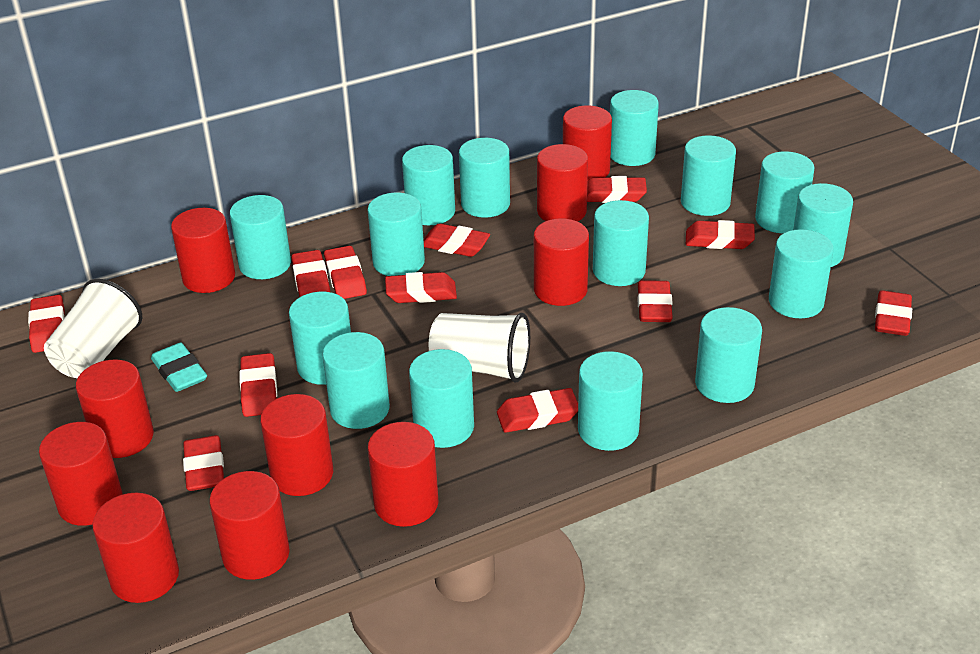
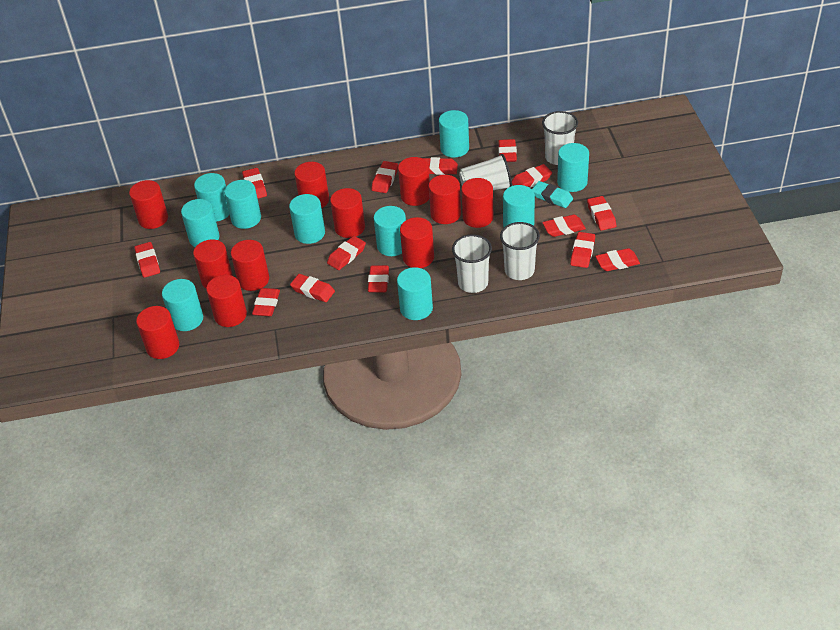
red cylinder: [39,422,123,526] [76,359,154,458] [92,493,179,603] [171,208,235,293] [209,471,290,580] [260,394,333,496] [368,422,438,527] [534,218,589,306] [537,144,588,222] [563,105,612,180] = 10 -> [129,180,168,229] [136,306,179,359] [193,240,233,288] [206,275,247,327] [231,240,269,291] [294,162,329,208] [330,188,365,238] [398,157,430,206] [400,217,434,268] [428,175,461,224] [461,178,493,228] = 11
red eraser: [28,295,65,353] [183,435,224,491] [239,353,277,417] [292,250,330,297] [324,246,367,299] [385,272,457,303] [424,223,490,257] [497,388,578,433] [587,176,647,203] [637,280,673,322] [686,220,755,249] [875,290,912,336] = 12 -> [134,242,160,278] [242,168,267,199] [252,288,280,316] [290,274,335,302] [327,236,366,270] [368,265,389,293] [371,161,398,193] [422,157,458,175] [498,139,517,162] [512,164,552,188] [542,214,586,237] [570,232,595,268] [587,196,616,231] [595,248,640,271] = 14
turquoise cylinder: [230,195,291,279] [289,292,351,385] [322,332,390,429] [368,193,425,276] [402,145,455,225] [409,349,474,448] [459,138,510,218] [578,351,643,451] [593,200,649,286] [610,90,659,166] [681,135,736,216] [695,307,762,403] [755,151,814,233] [769,229,834,318] [793,183,853,267] = 15 -> [162,279,203,331] [181,199,220,247] [194,173,230,222] [224,180,261,229] [289,194,325,244] [374,206,406,256] [397,267,433,320] [439,110,469,158] [503,185,535,227] [557,143,589,192] = 10
white cup: [44,279,142,378] [429,313,530,382] = 2 -> [452,234,492,293] [459,154,512,190] [500,222,540,280] [542,111,578,165] = 4

